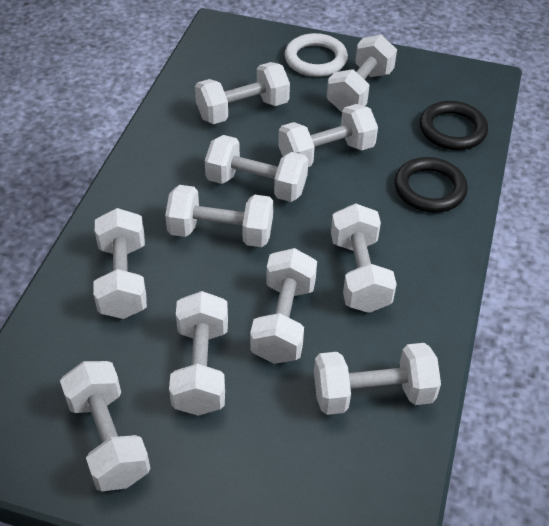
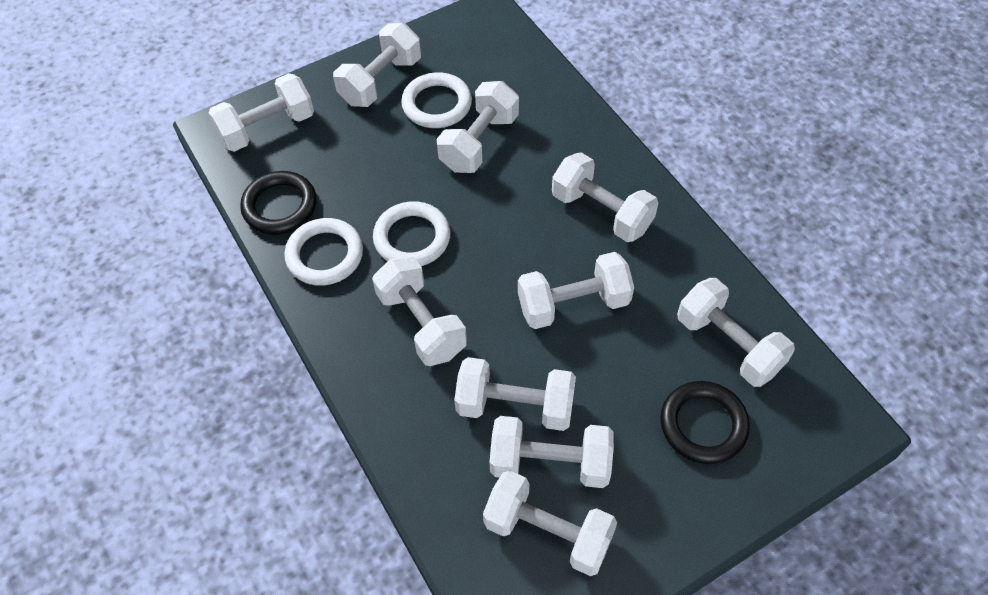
white dumbbell: [60,361,150,491] [93,208,147,319] [165,185,273,247] [169,291,228,416] [195,62,290,124] [205,135,308,202] [250,248,317,364] [278,104,378,167] [314,343,441,415] [327,35,397,112] [331,203,397,313] = 11 -> [208,73,314,152] [333,23,421,107] [372,256,467,366] [437,81,519,173] [454,357,576,431] [483,470,617,576] [489,416,614,488] [518,252,634,329] [552,152,658,242] [677,278,795,387] = 10
white ring: [285,33,348,77] = 1 -> [284,218,363,286] [373,201,451,266] [401,72,472,128] = 3

